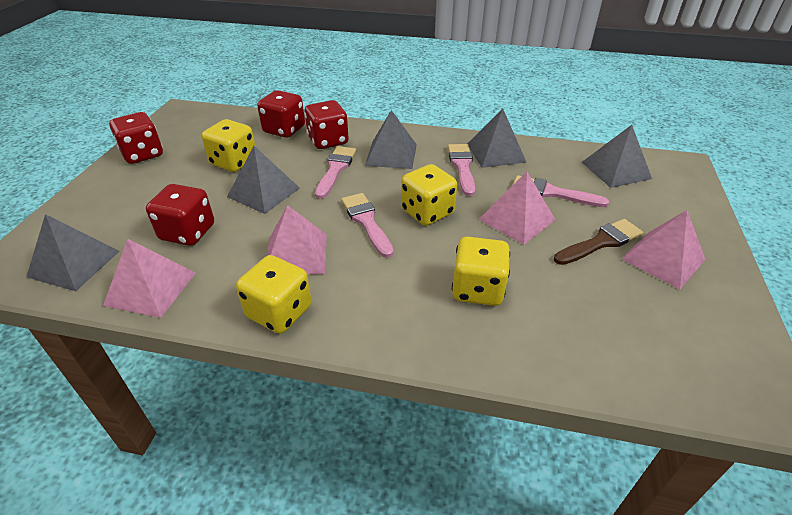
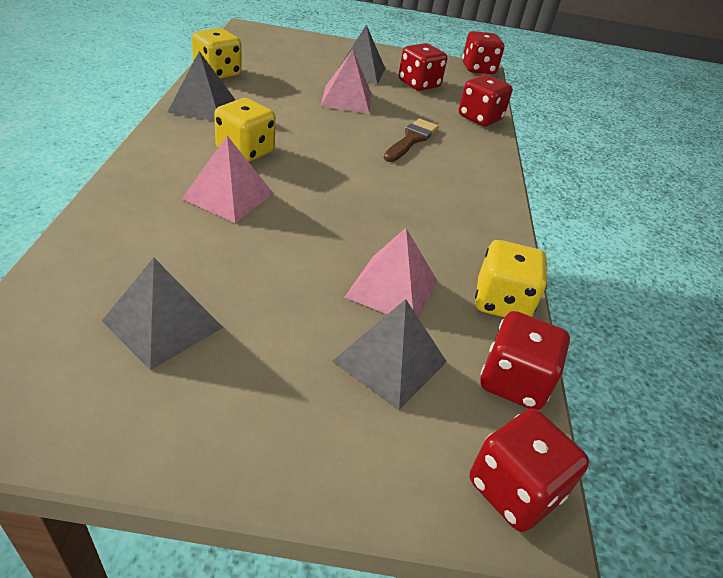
grey pyramid: [26,214,120,291] [227,146,300,214] [365,110,417,169] [467,108,526,168] [582,125,652,188] = 5 -> [102,257,224,370] [167,51,235,121] [332,299,447,410] [337,25,385,84] = 4
pink brush: [315,146,357,199] [341,193,394,258] [448,144,475,196] [512,175,609,207] = 4 -> none = 0
pink pyramid: [103,239,195,318] [267,205,327,275] [479,172,556,245] [622,210,705,289] = 4 -> [182,136,274,223] [321,50,371,114] [345,228,437,317] = 3
red dice: [109,112,163,164] [146,184,214,246] [257,90,305,138] [304,100,349,149] = 4 -> [399,43,447,91] [459,74,513,127] [462,31,504,74] [470,409,589,532] [481,311,570,410] = 5
yellow dice: [202,119,256,172] [236,255,311,334] [401,164,457,226] [452,237,510,306] = 4 -> [192,28,242,79] [214,98,276,162] [475,240,547,317] = 3

